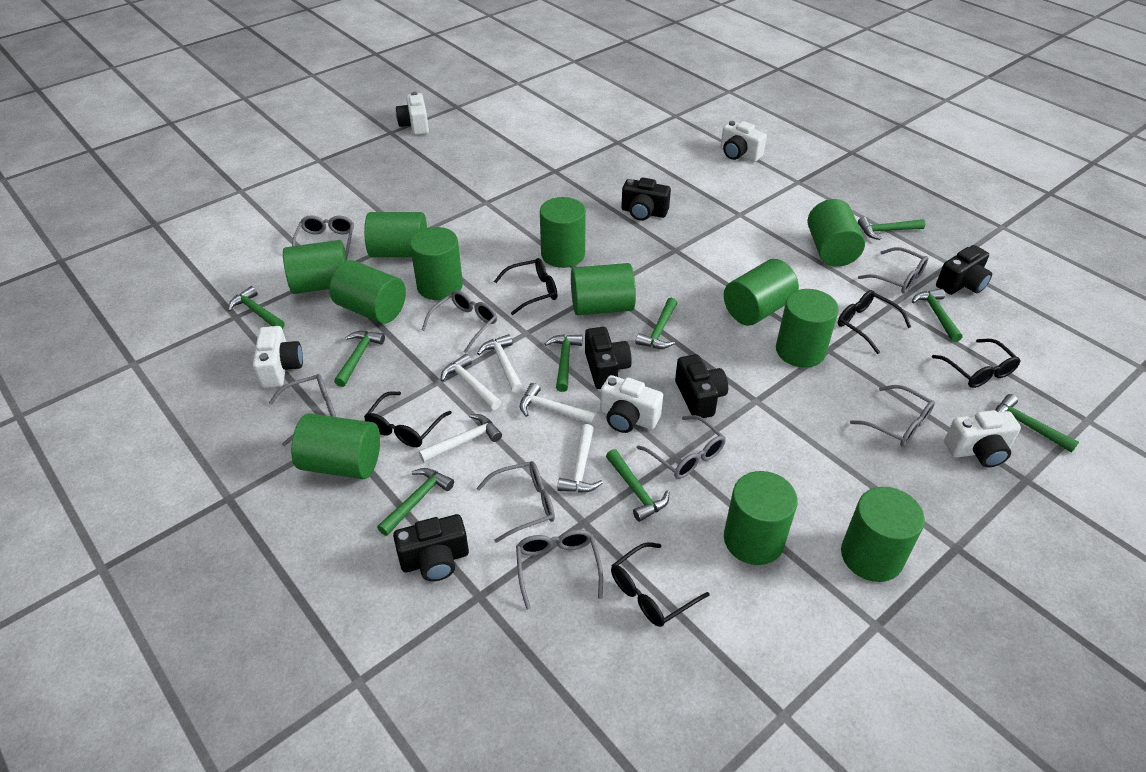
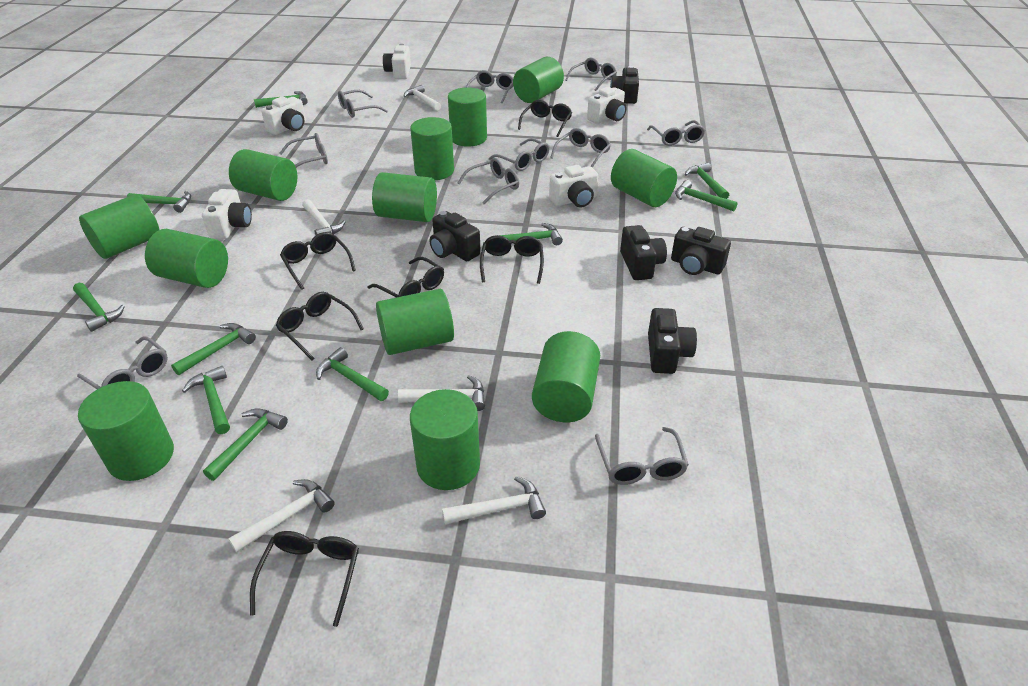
black glasses: [364,391,452,447] [494,258,557,315] [611,542,710,627] [838,290,911,354] [932,339,1020,388] = 5 -> [250,531,359,627] [276,292,364,360] [280,232,356,290] [368,257,444,298] [480,235,544,284] [518,100,572,137] = 6
green hammer: [228,286,285,329] [334,331,385,387] [377,468,454,536] [544,334,583,392] [606,449,670,522] [635,298,677,349] [858,217,925,240] [912,289,962,342] [995,394,1079,453] = 9 -> [73,283,125,332] [127,191,191,213] [171,323,256,375] [182,366,230,434] [203,408,288,481] [254,91,308,108] [316,347,389,401] [499,223,563,245] [675,180,738,211] [685,163,729,199] = 10
grey glasses: [269,374,336,446] [292,215,354,257] [422,290,497,353] [476,461,555,543] [516,529,603,610] [637,415,726,479] [850,385,935,446] [858,247,928,294] = 8 -> [77,336,168,389] [280,133,328,168] [338,90,388,118] [458,158,519,204] [466,70,513,103] [489,138,550,171] [550,128,611,168] [565,58,617,91] [595,427,689,485] [647,120,705,146] = 10

